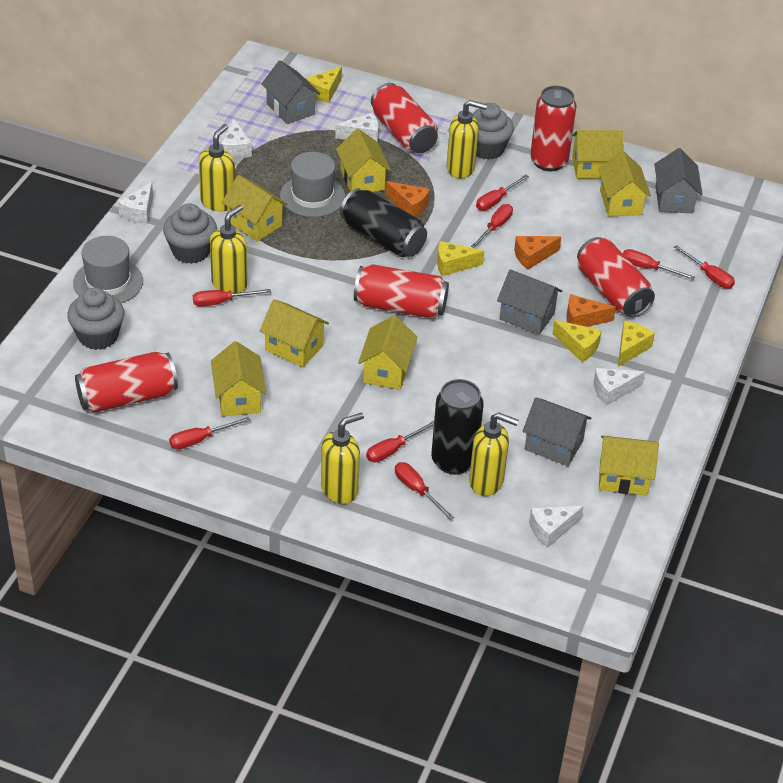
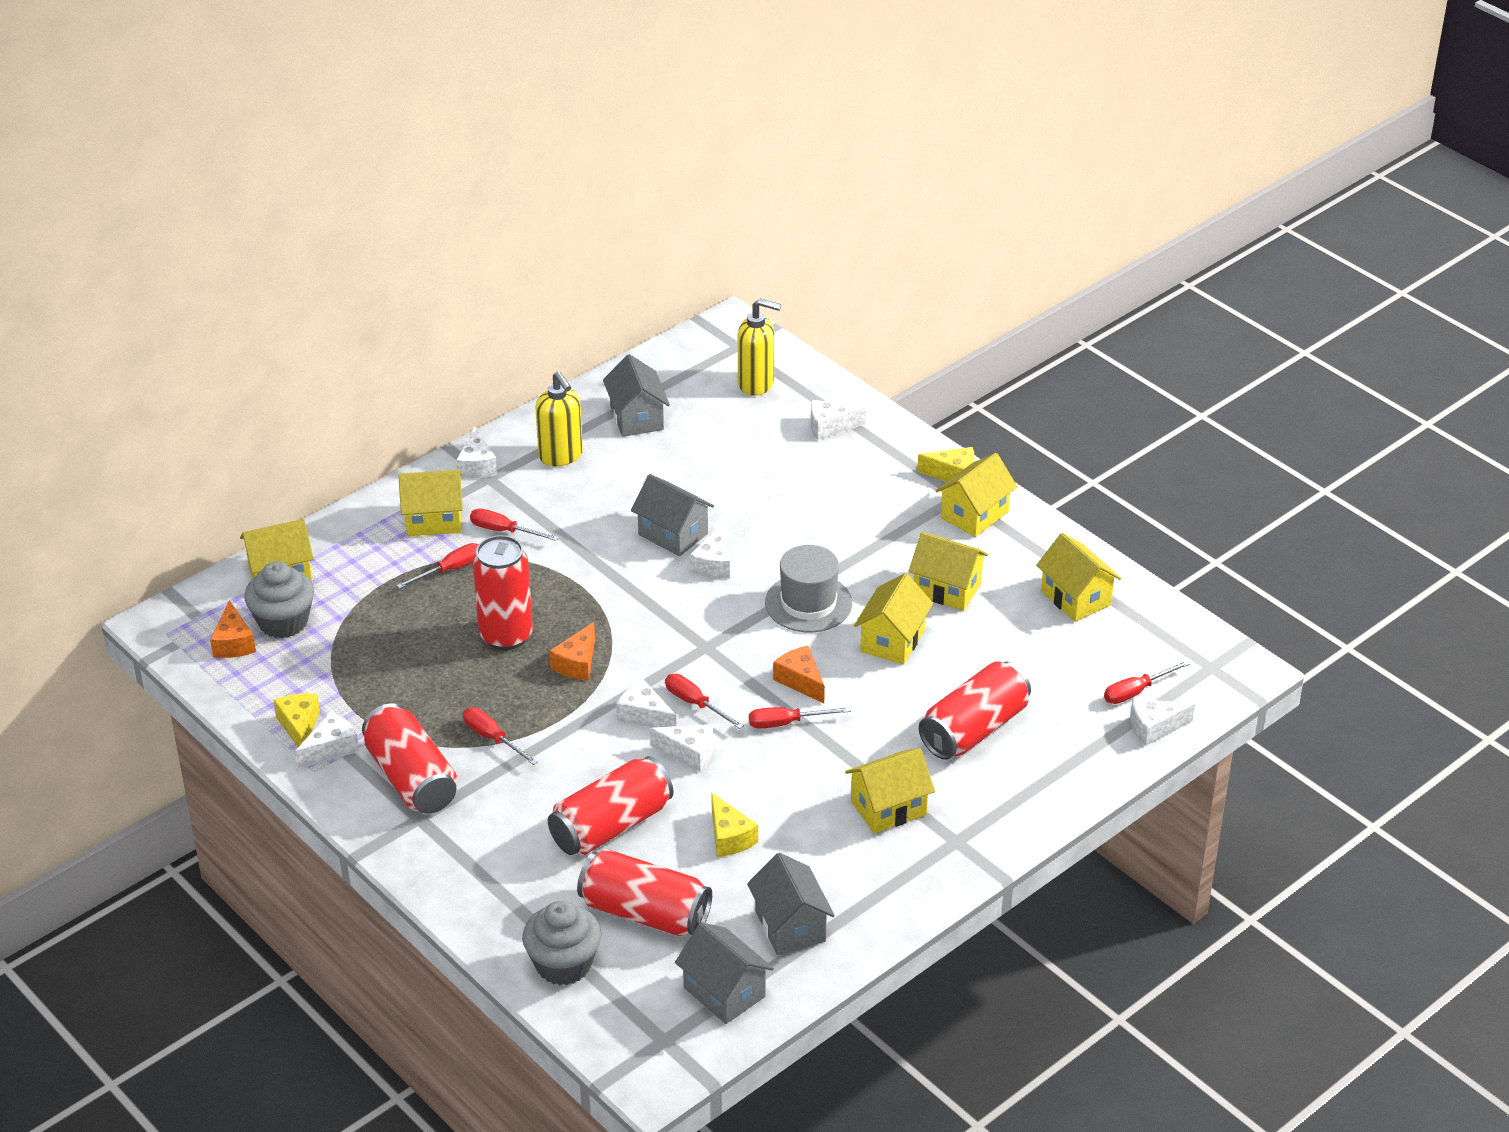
black can: [340,188,427,257] [431,379,484,475] = 2 -> none = 0
grey cupcake: [67,287,125,350] [163,203,217,264] [472,103,514,160] = 3 -> [244,561,314,638] [522,901,601,985] = 2
grey hat: [73,236,143,303] [280,152,345,217] = 2 -> [765,545,852,632] = 1
red screwdriver: [169,417,250,449] [193,289,271,306] [366,421,434,462] [395,462,454,520] [471,204,513,248] [476,175,529,211] [623,249,695,280] [674,245,735,289] = 8 -> [396,543,479,589] [463,707,538,765] [470,509,559,541] [665,674,744,729] [749,707,851,729] [1104,660,1190,704] = 6
white cheese: [118,182,153,224] [221,119,252,159] [335,112,379,142] [529,506,584,548] [594,368,645,406] = 5 -> [296,711,359,768] [456,426,497,478] [617,679,676,728] [650,724,713,772] [690,523,730,579] [811,400,866,440] [1130,699,1195,746] = 7
yellow cheese: [306,66,342,103] [437,241,484,276] [552,320,602,362] [618,321,655,367] = 4 -> [274,693,320,747] [711,792,758,857] [917,447,975,482] = 3
yellow house: [211,341,266,416] [222,175,288,242] [260,299,329,367] [336,129,391,192] [358,315,418,390] [572,130,623,179] [598,151,651,217] [599,435,659,496] = 8 -> [240,519,314,582] [398,470,463,536] [845,748,935,834] [854,573,933,665] [909,532,989,611] [935,453,1017,537] [1036,533,1121,622] = 7
yellow soap dispenser: [199,124,235,211] [210,205,248,294] [321,412,364,504] [447,100,487,178] [469,412,519,496] = 5 -> [535,371,583,466] [738,299,781,396] = 2

